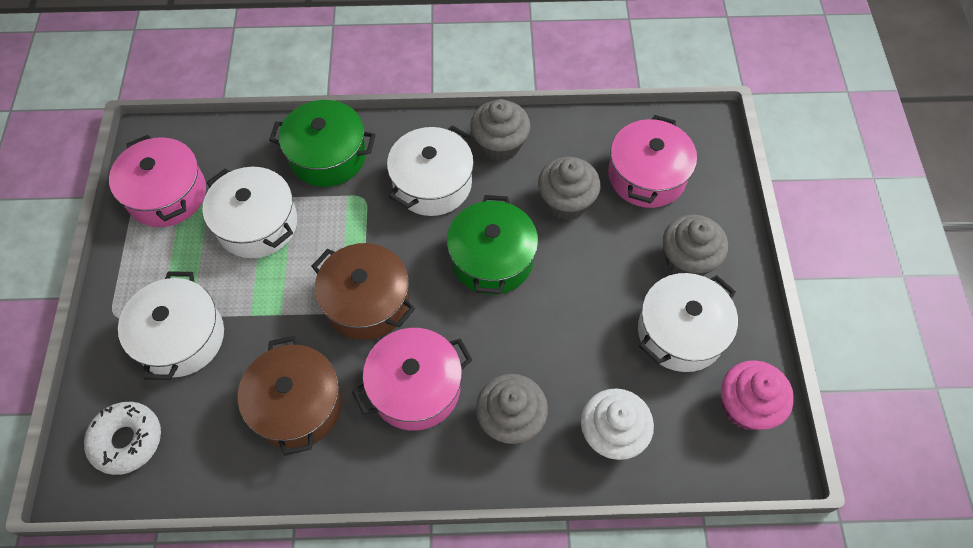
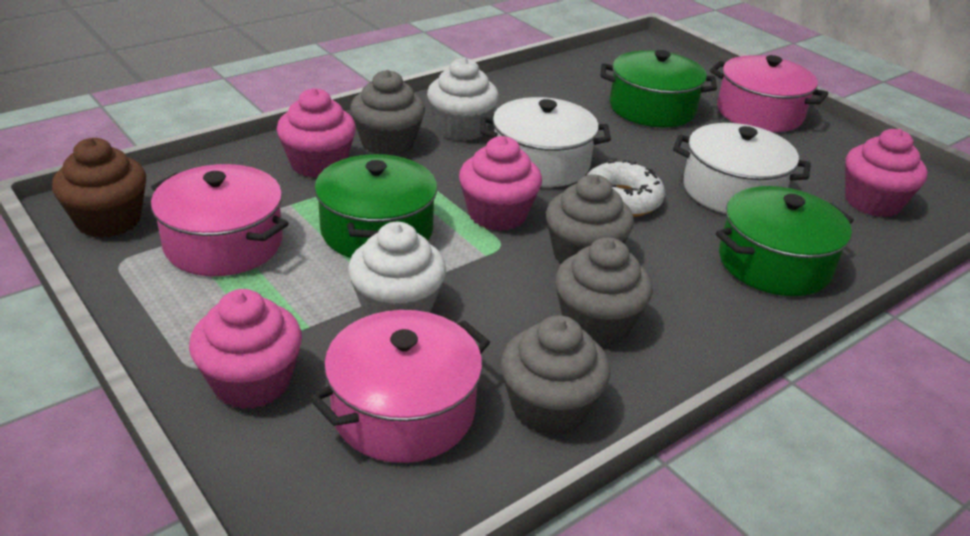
brown cupcake: none = 0 -> [52,138,146,238] = 1
brown pot: [238,336,342,456] [312,243,415,340] = 2 -> none = 0
green pot: [269,100,376,187] [447,195,538,295] = 2 -> [314,154,437,258] [601,50,717,127] [716,186,854,296] = 3
pink cupcake: [721,360,794,430] = 1 -> [189,289,302,409] [276,88,356,178] [459,136,542,231] [845,129,928,217] = 4
white cupcake: [581,388,654,460] = 1 -> [348,222,446,316] [427,57,499,141] = 2
white pot: [118,271,224,380] [202,167,297,258] [387,125,474,216] [638,273,738,372] = 4 -> [480,97,611,187] [673,123,811,214] = 2

